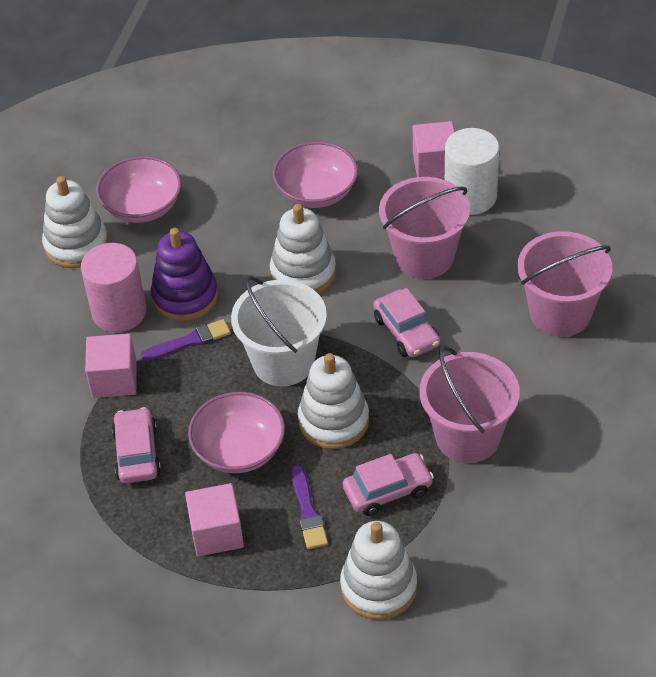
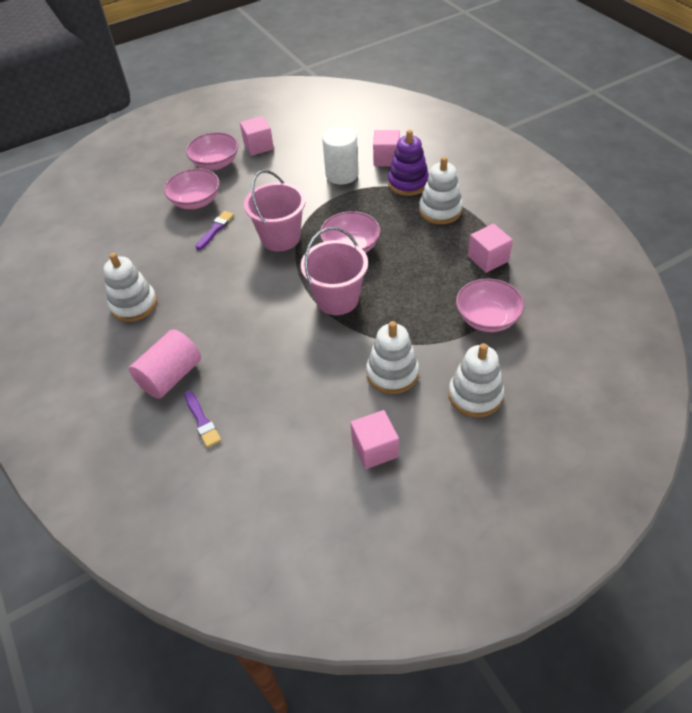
pink bowl: [96,156,181,223] [188,392,285,473] [273,142,358,208] = 3 -> [164,169,220,209] [186,132,238,170] [320,211,380,253] [456,279,525,332] = 4
pink bucket: [379,177,470,279] [419,346,520,463] [517,231,612,337] = 3 -> [244,170,306,252] [301,227,368,315] = 2
pink car: [112,407,161,483] [343,453,434,516] [373,288,440,358] = 3 -> none = 0
pink cube: [85,333,137,398] [185,483,244,556] [413,121,455,179] = 3 -> [240,116,274,156] [350,410,399,469] [373,130,400,166] [468,224,513,273] = 4
white bucket: [231,276,327,386] = 1 -> none = 0

